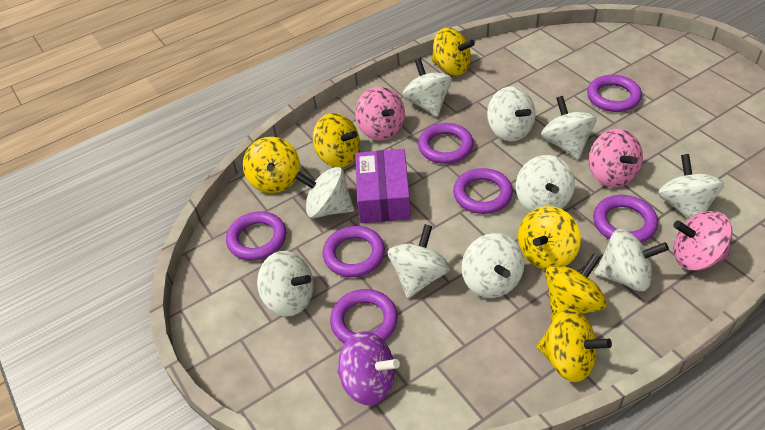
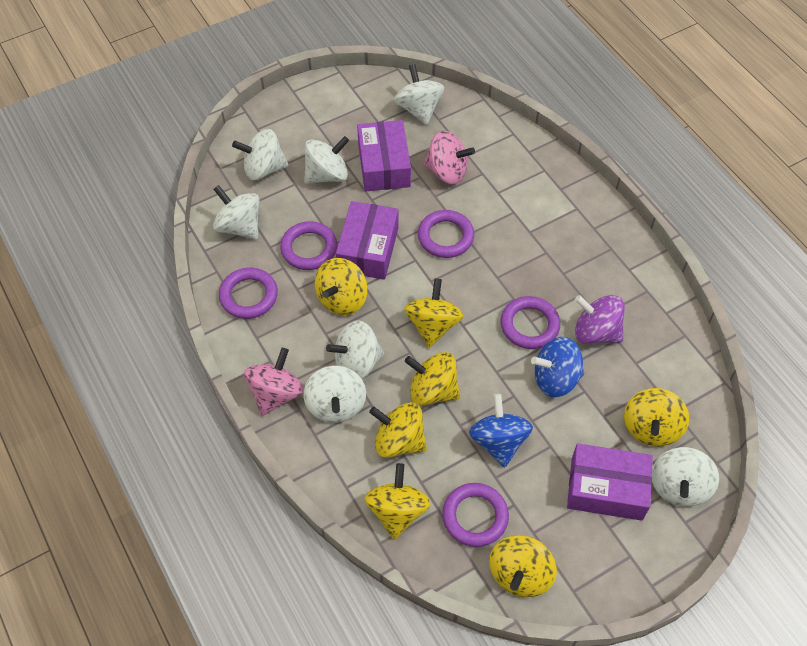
blue spinning top: none = 0 -> [469,394,533,467] [531,337,584,397] = 2
pink spinning top: [355,87,405,141] [589,129,643,188] [673,211,733,271] = 3 -> [244,348,304,416] [423,131,475,184] = 2
purple box: [355,149,411,223] = 1 -> [336,201,399,280] [357,120,411,192] [567,444,653,521] = 3
purple ring: [226,211,286,261] [323,226,385,277] [330,289,398,344] [418,123,473,164] [453,168,513,214] [587,75,642,112] [593,195,658,243] = 7 -> [219,268,278,319] [280,221,337,270] [418,210,474,258] [442,483,509,547] [500,296,560,349] = 5
white spinning top: [257,251,314,317] [295,167,354,218] [387,224,450,298] [402,59,452,117] [462,233,524,298] [487,86,536,141] [516,155,575,211] [541,96,597,159] [594,229,669,291] [658,154,724,220] = 10 -> [213,185,259,240] [232,129,289,180] [304,136,349,184] [304,366,366,423] [326,320,384,379] [394,64,444,125] [652,447,719,507] = 7
yellow spinning top: [243,137,300,193] [313,113,360,167] [431,28,475,76] [518,206,581,270] [537,308,612,382] [545,253,607,321] = 6 -> [315,258,368,315] [364,463,431,540] [369,402,427,458] [404,278,463,348] [405,352,460,406] [489,535,557,597] [624,388,689,446] = 7

